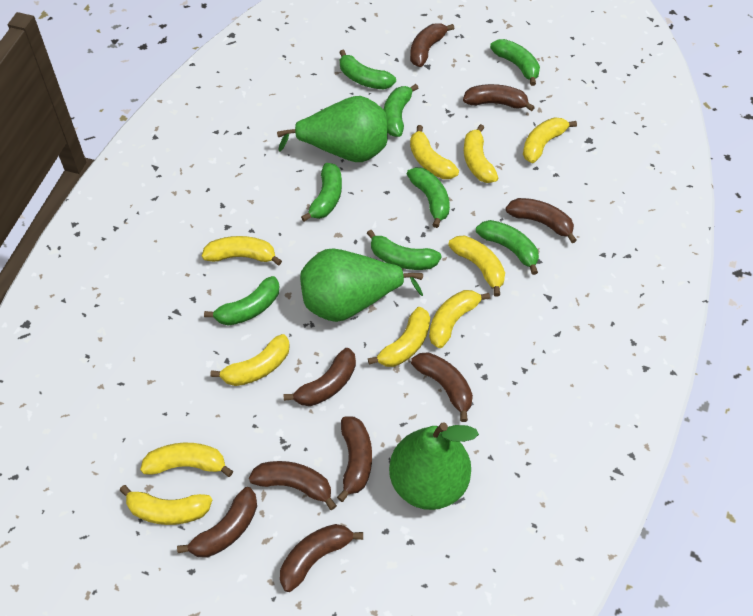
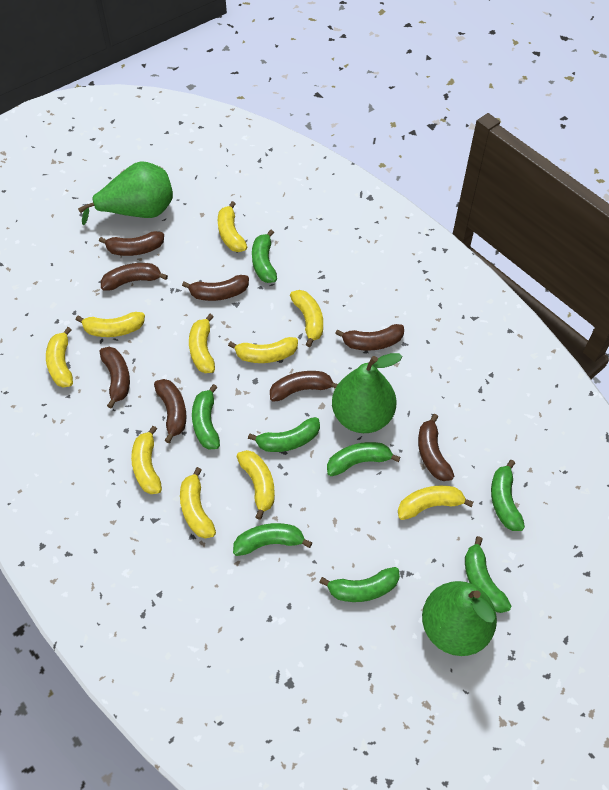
brown banana: [177,487,257,558] [249,461,337,510] [280,524,363,592] [284,348,356,406] [337,416,372,502] [410,23,455,67] [411,352,473,422] [463,84,535,111] [506,198,577,243] = 9 -> [99,231,164,256] [100,347,130,409] [101,263,168,291] [154,379,187,443] [182,275,249,301] [270,371,338,402] [335,324,404,351] [418,414,454,481] = 8

